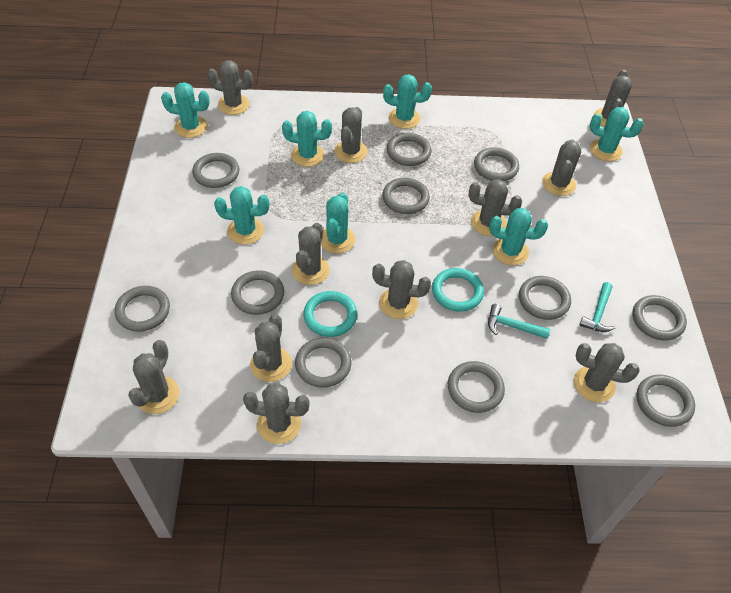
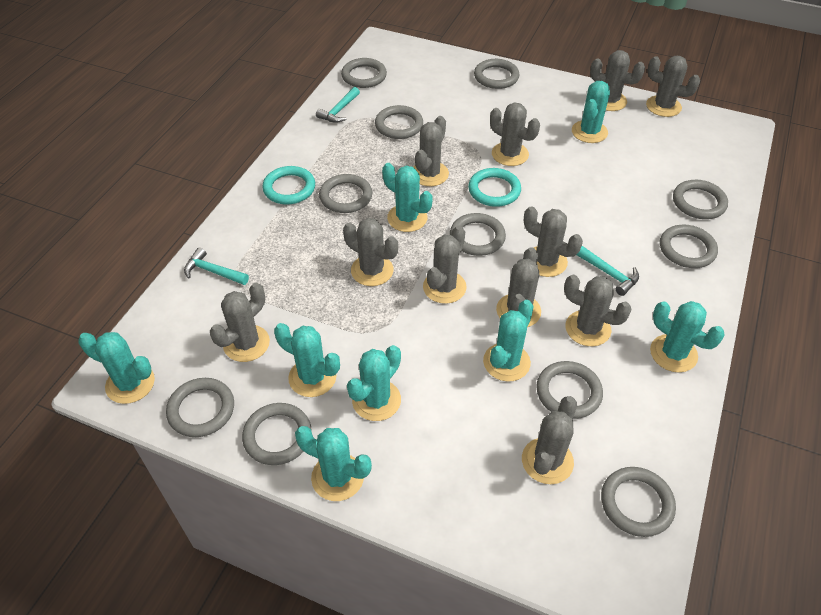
turquoise cactus: [161,82,210,138] [214,186,269,244] [282,111,332,167] [321,193,355,254] [383,74,432,129] [489,208,548,265] [590,107,644,161] = 7 -> [78,332,155,404] [274,323,340,397] [295,426,372,501] [347,345,401,421] [382,163,433,232] [483,300,534,382] [572,81,610,143] [650,301,725,372] = 8
turquoise hammer: [488,304,550,339] [579,282,616,332] = 2 -> [184,247,249,285] [316,87,360,123] [577,246,639,296] = 3

